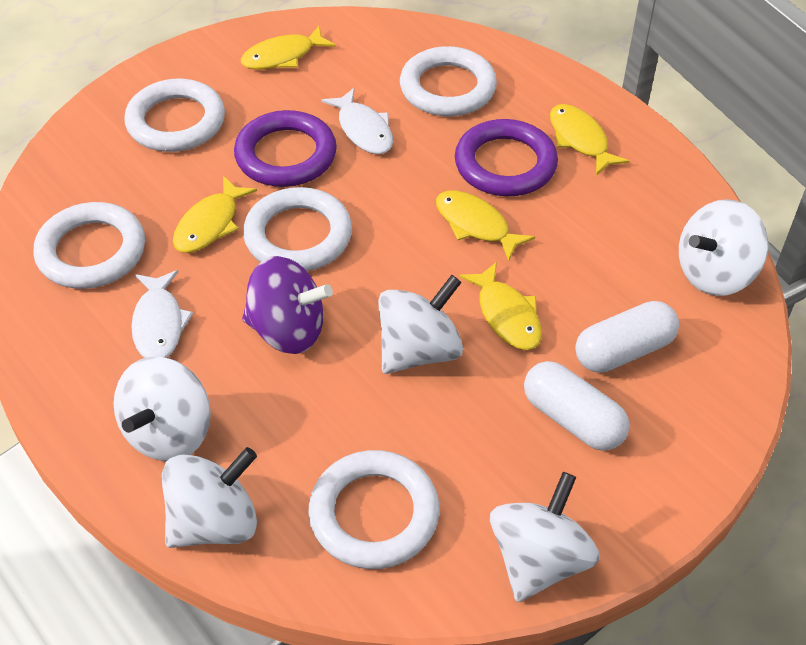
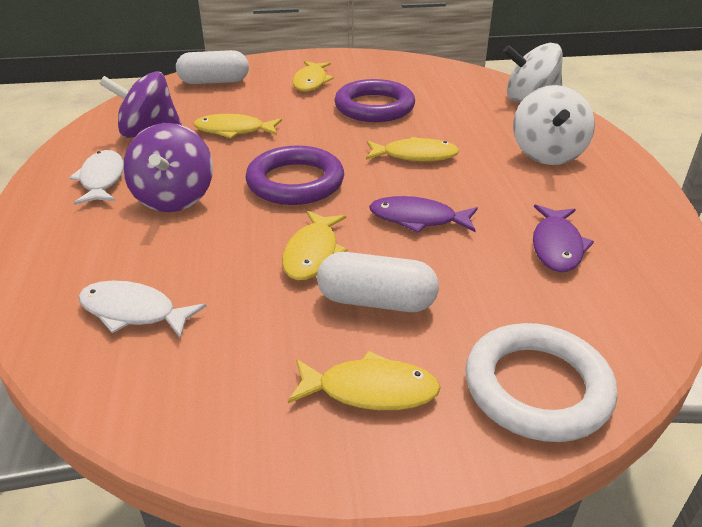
purple fish: none = 0 -> [369,196,478,233] [533,204,594,272] = 2
purple spinning top: [242,256,333,354] = 1 -> [99,71,182,138] [123,123,213,212] = 2
white ring: [34,202,145,289] [124,79,225,152] [243,187,352,271] [308,450,440,569] [400,46,497,116] = 5 -> [465,323,617,442] = 1
white spinning top: [114,357,211,461] [162,447,257,548] [378,275,463,374] [490,472,599,602] [679,199,768,296] = 5 -> [503,43,563,103] [513,85,595,165] = 2

